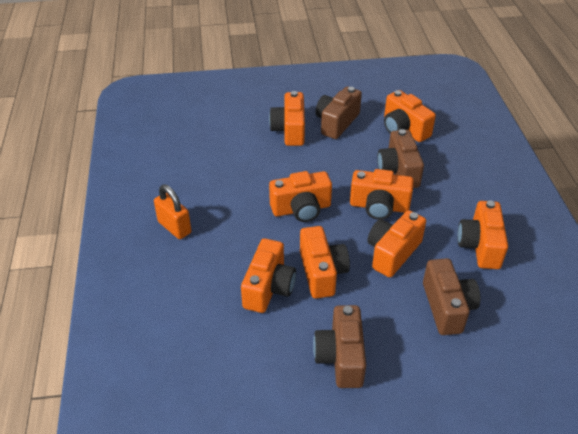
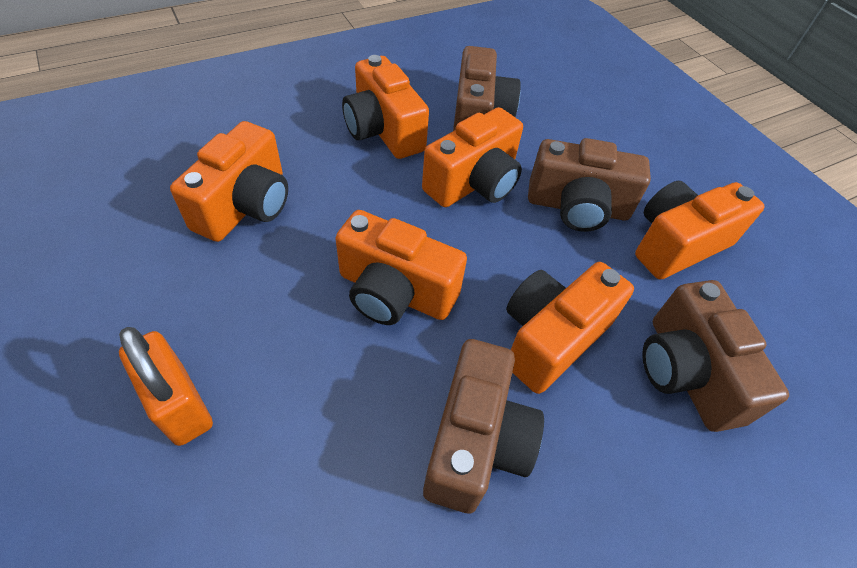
orange camera: [241,238,296,313] [269,91,305,146] [269,171,332,222] [300,226,350,298] [350,169,414,220] [368,210,426,278] [384,90,436,142] [458,200,508,269] = 8 -> [170,121,288,242] [335,210,467,325] [342,55,429,159] [422,107,523,207] [506,262,634,394] [635,181,765,280] = 6

